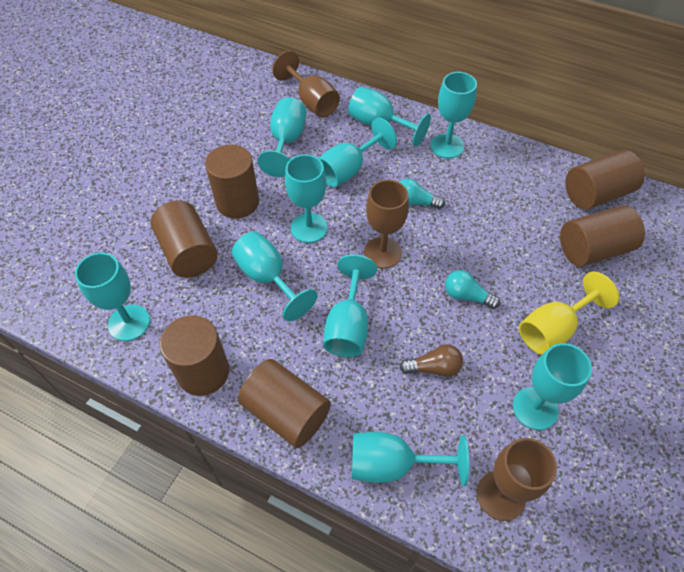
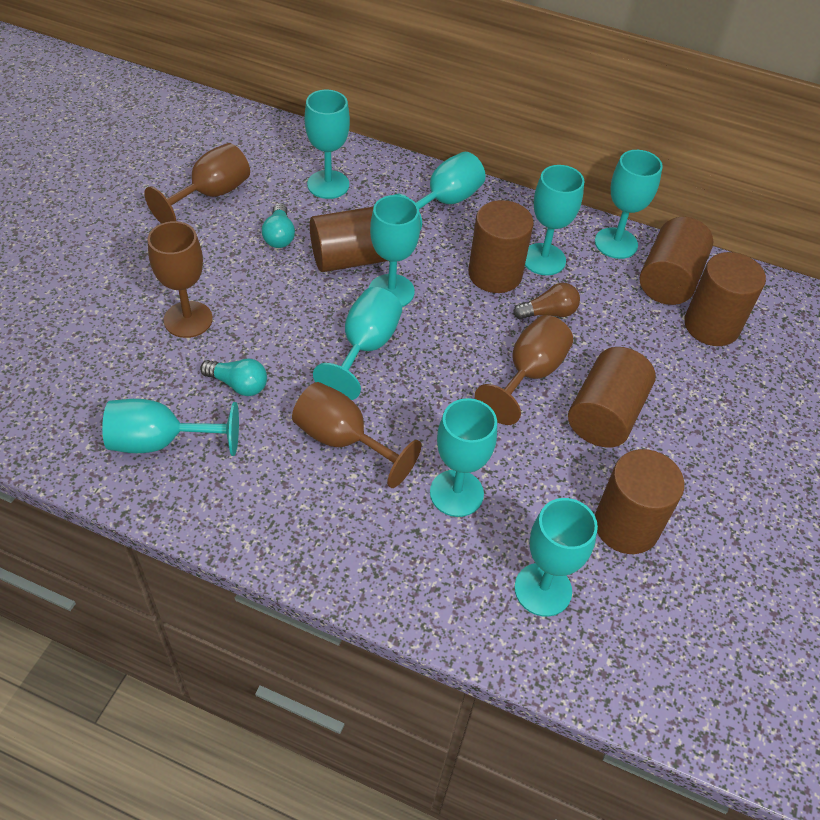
brown goblet: [272,51,340,117] [364,180,409,269] [477,438,557,521] = 3 -> [144,143,250,224] [148,221,213,338] [292,382,421,488] [475,315,573,425] = 4
turquoise goblet: [75,253,150,341] [232,232,317,321] [257,97,306,177] [285,154,328,243] [319,118,397,187] [323,254,377,357] [348,87,431,147] [352,432,469,486] [431,72,477,158] [513,343,592,430] = 10 -> [102,399,239,456] [305,90,350,199] [313,287,402,400] [369,195,420,307] [395,152,486,230] [430,398,497,517] [514,498,598,617] [525,165,584,275] [595,150,663,259] = 9
yellow goblet: [519,271,619,355] = 1 -> none = 0

